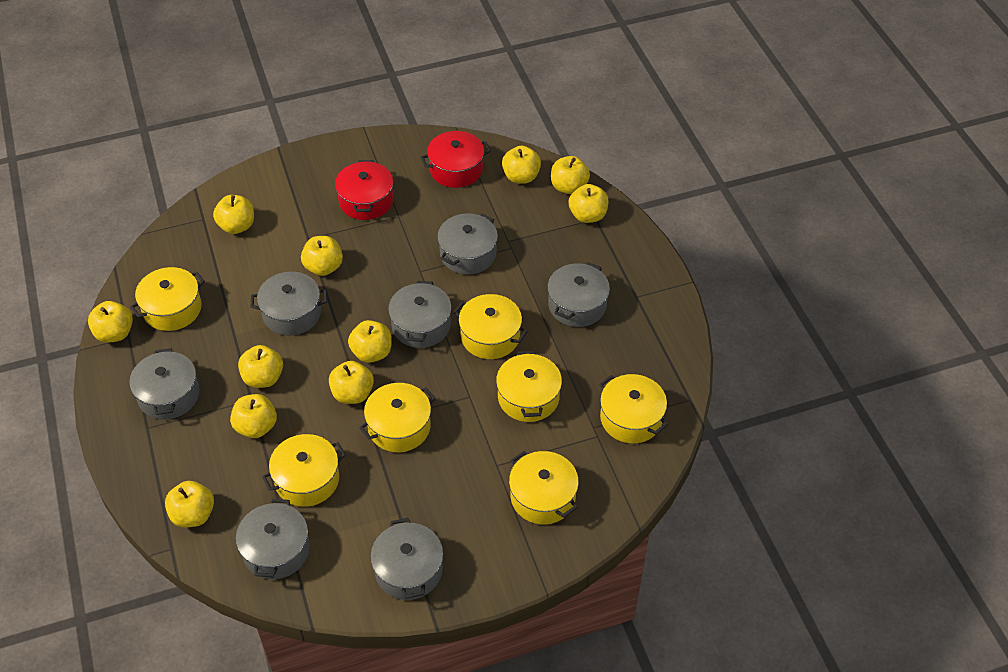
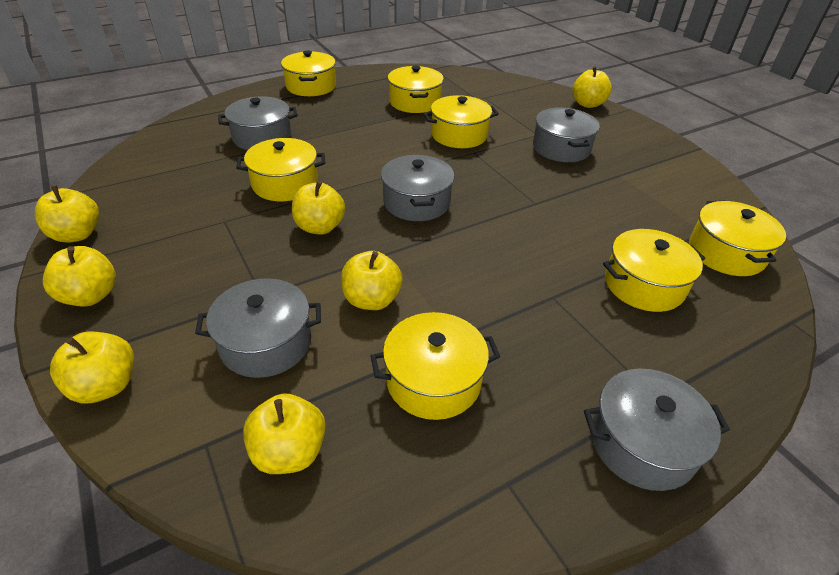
grey pot: [129,348,200,420] [236,499,310,579] [251,272,327,336] [370,518,443,600] [388,281,451,348] [437,213,498,275] [547,262,610,327] = 7 -> [195,278,321,378] [218,96,298,150] [381,155,455,221] [533,108,600,162] [584,369,730,491] = 5
red pot: [335,160,393,220] [421,131,491,188] = 2 -> none = 0
yellow apple: [88,301,133,343] [165,481,214,527] [213,195,254,234] [230,394,277,438] [238,345,283,388] [301,236,343,276] [329,361,374,404] [348,320,392,363] [502,146,541,184] [551,156,590,194] [569,184,608,223] = 11 -> [35,185,99,243] [43,246,116,307] [50,332,134,404] [243,393,326,474] [292,181,345,235] [341,251,403,310] [573,66,612,108] = 7

